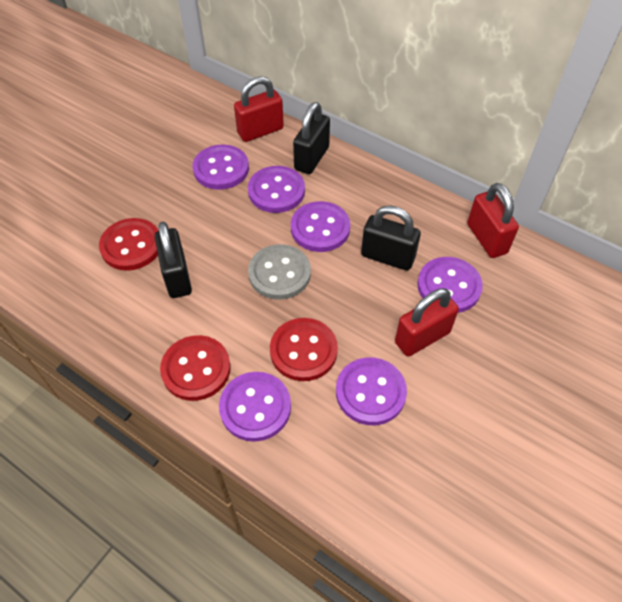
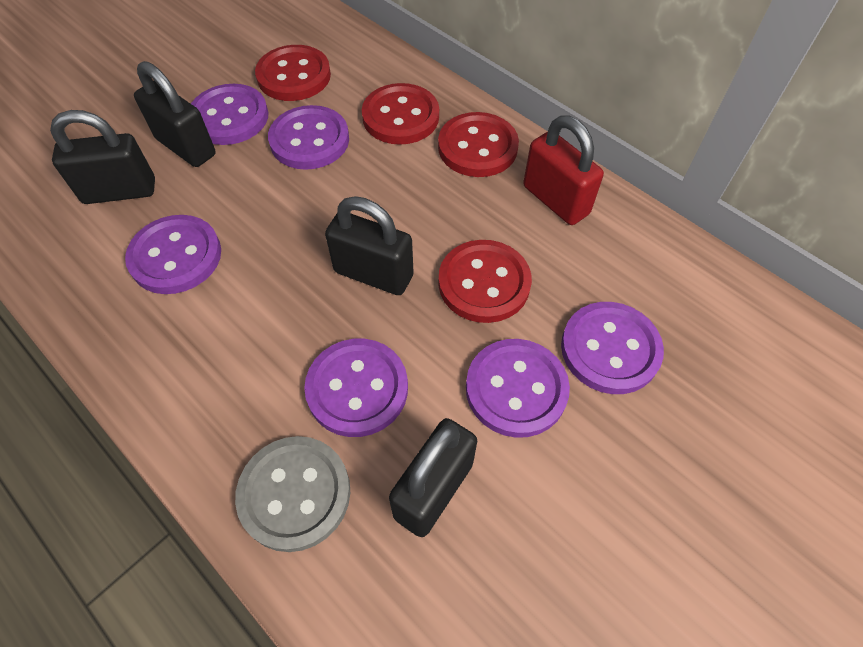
black padlock: [155,222,192,298] [293,102,330,174] [361,205,421,271] = 3 -> [50,110,155,204] [134,61,215,167] [325,196,414,295] [389,418,477,537] = 4
red button: [99,218,159,271] [160,335,231,401] [270,318,338,381] = 3 -> [255,45,331,101] [362,83,439,145] [438,112,519,177] [438,240,532,323] = 4
red padlock: [234,76,284,142] [395,288,459,357] [467,183,519,258] = 3 -> [523,115,604,225] = 1

